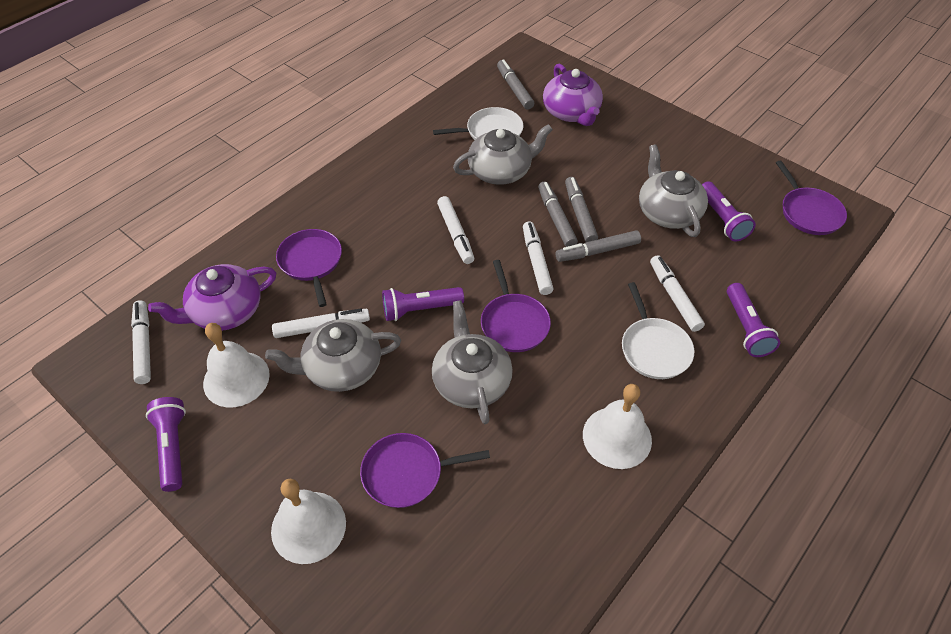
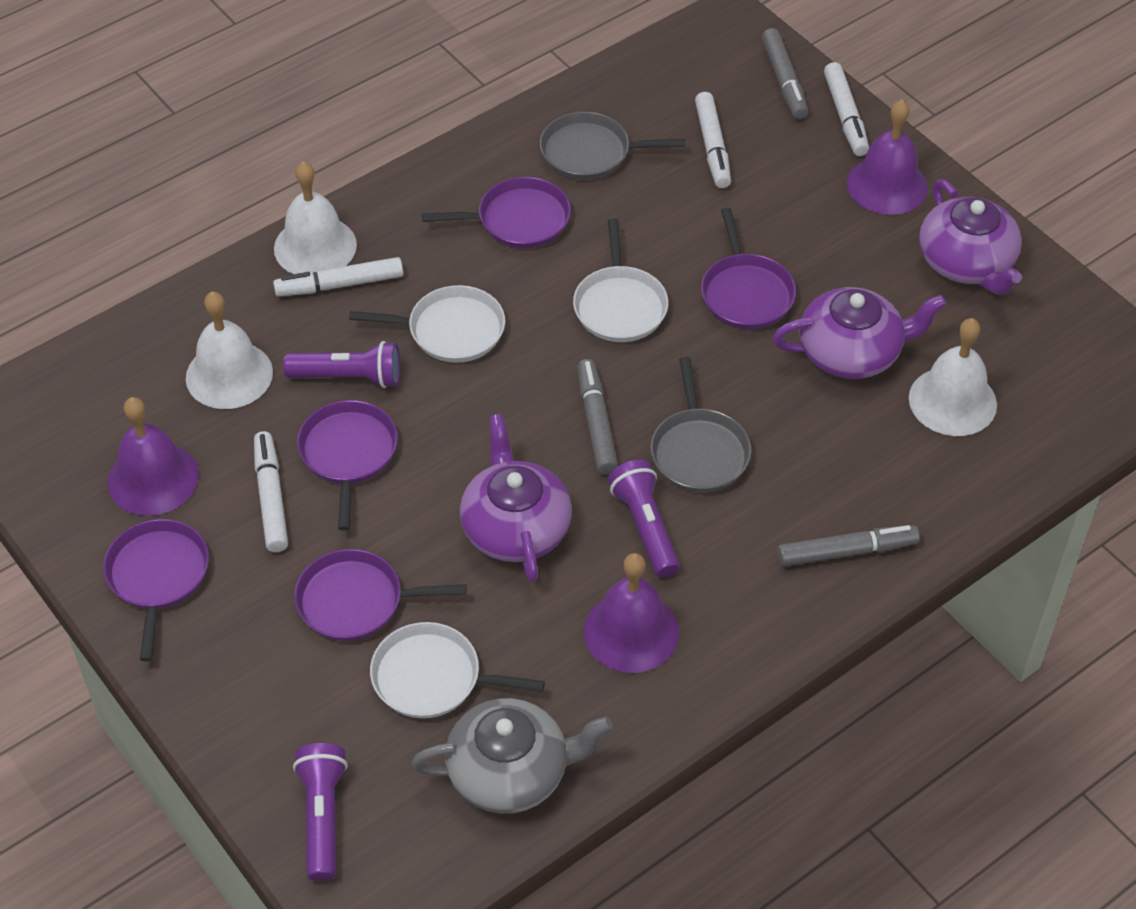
grey marker: [497,59,534,110] [538,181,578,247] [556,230,641,262] [565,177,598,242] = 4 -> [577,359,618,475] [762,28,808,119] [777,525,920,566] = 3
grey pan: none = 0 -> [540,112,685,180] [651,357,752,492] = 2
grey teapot: [265,319,401,392] [432,300,513,424] [453,124,553,185] [639,144,708,237] = 4 -> [411,698,613,814] = 1
purple bell: none = 0 -> [108,397,199,516] [584,553,679,673] [847,99,928,215] = 3
purple flashlight: [146,397,186,492] [382,287,464,321] [702,181,756,242] [727,283,780,357] = 4 -> [283,341,400,388] [293,743,348,881] [608,460,680,578] = 3
purple pan: [276,229,342,307] [360,433,490,508] [481,260,551,352] [776,161,847,235] = 4 -> [103,519,209,662] [295,549,467,641] [297,400,398,530] [422,177,571,248] [701,208,796,329] = 5
purple teapot: [148,264,276,331] [543,64,603,126] = 2 -> [460,414,572,582] [772,287,946,379] [919,179,1022,295] = 3
white marker: [131,300,151,384] [272,308,370,338] [437,196,474,264] [523,221,553,295] [650,255,705,332] = 5 -> [254,431,288,552] [273,257,403,297] [695,92,731,188] [824,62,869,156] = 4
white pan: [433,107,523,140] [622,282,694,379] = 2 -> [349,285,505,363] [370,622,545,718] [573,219,668,342] = 3

